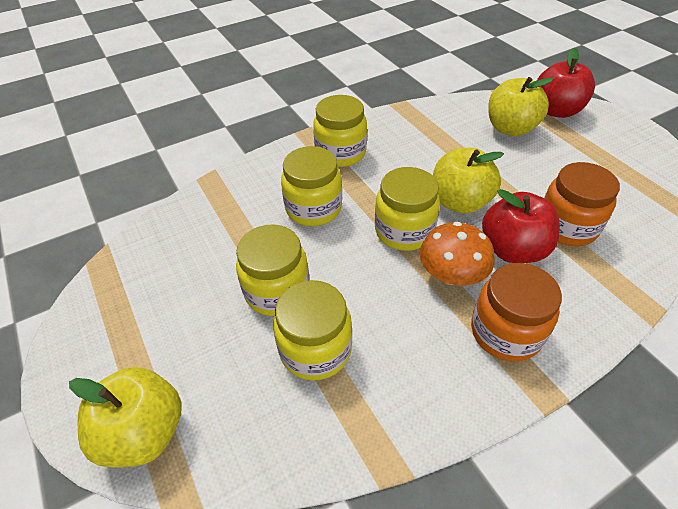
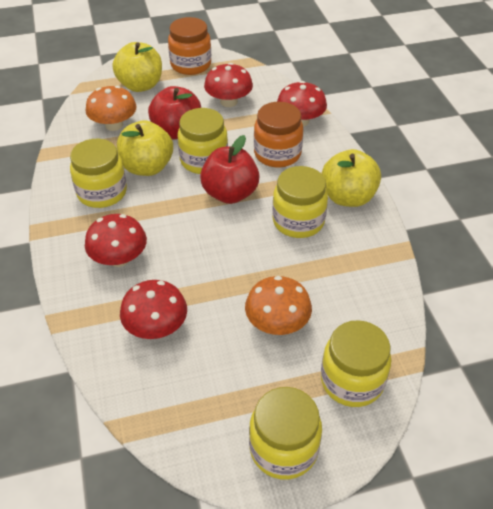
orange mushroom: [420,222,495,286] = 1 -> [86,86,137,131] [245,276,312,335] = 2
red mushroom: none = 0 -> [85,214,147,267] [120,280,187,339] [204,63,253,107] [277,81,327,126] = 4

